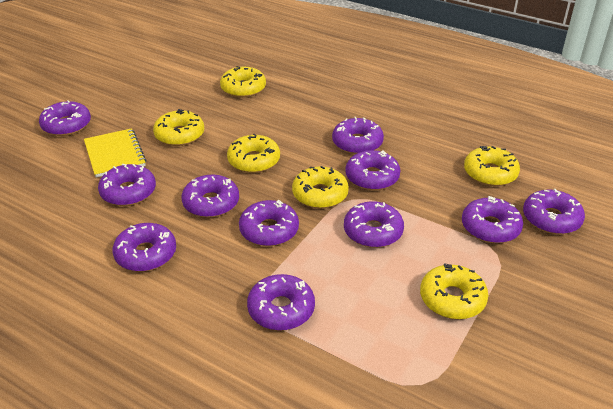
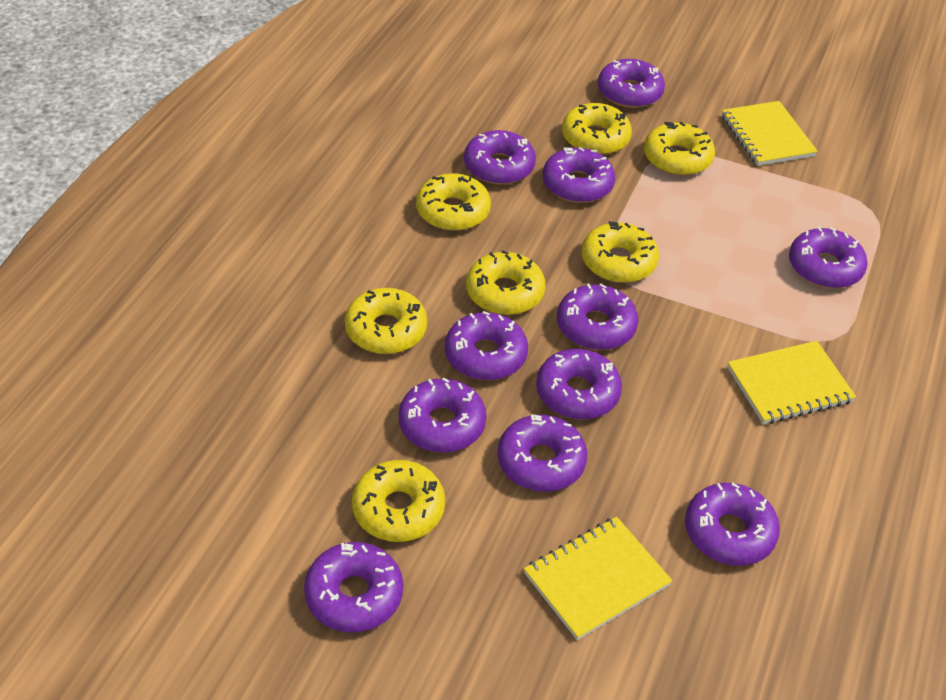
yellow donut: [153,109,204,146] [220,66,266,98] [227,134,280,173] [292,166,349,209] [420,264,488,319] [464,146,520,186] = 6 -> [345,288,427,354] [352,460,445,542] [416,173,491,231] [466,251,545,315] [562,103,632,155] [582,221,659,283] [644,122,715,176] = 7
yellow notebook: [84,128,146,177] = 1 -> [524,517,673,640] [722,101,818,166] [727,341,856,424] = 3

